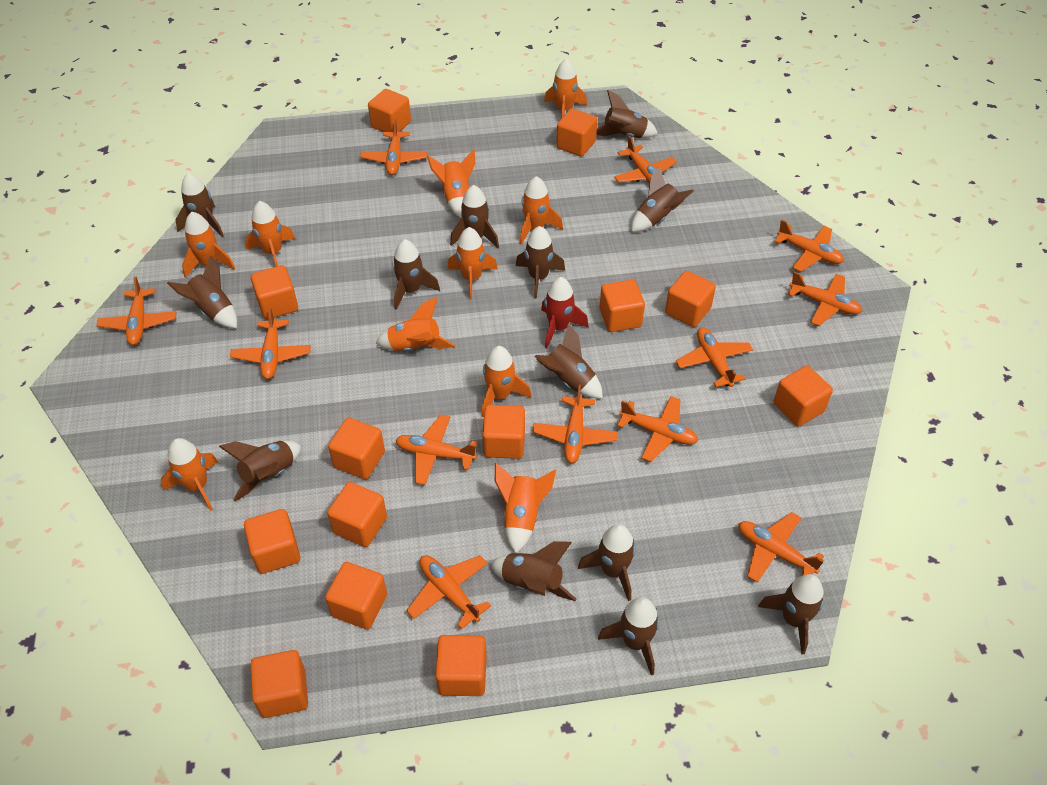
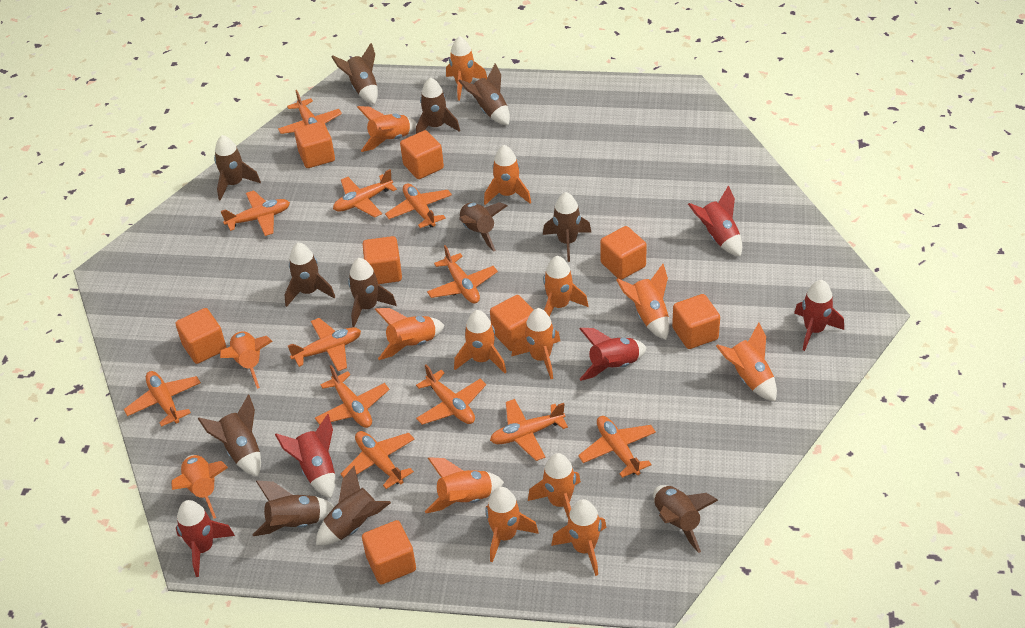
brown rocket: [167,255,237,328] [176,173,224,237] [219,441,301,502] [392,239,440,310] [450,185,499,248] [491,541,576,601] [516,226,565,299] [534,323,603,398] [578,524,636,601] [596,90,658,138] [598,597,660,675] [631,166,694,232] [758,574,824,654] = 13 -> [198,395,261,477] [214,135,261,201] [252,480,335,536] [284,242,335,307] [316,466,391,545] [331,43,378,104] [348,258,397,327] [416,77,460,134] [459,63,510,125] [459,202,507,252] [543,192,591,262] [653,485,718,553] = 12
orange cube: [244,509,300,574] [250,265,298,320] [250,650,308,718] [325,562,387,629] [327,482,387,547] [328,418,385,479] [368,89,411,132] [435,635,487,696] [482,405,525,459] [556,108,597,157] [599,280,645,332] [665,271,716,327] [774,366,833,427] = 13 -> [176,308,227,364] [294,121,335,168] [362,520,416,584] [363,236,402,284] [400,130,444,179] [490,295,534,351] [600,226,647,280] [672,294,720,349] = 8
orange rocket: [161,438,218,511] [182,212,235,278] [245,201,295,267] [376,297,455,351] [427,149,475,218] [448,227,498,300] [482,346,532,417] [495,463,556,553] [520,176,563,245] [544,58,587,118] = 10 -> [171,455,228,519] [220,331,272,389] [357,106,417,152] [375,308,445,360] [425,457,504,513] [446,36,487,101] [454,310,506,373] [484,145,531,205] [486,487,539,563] [511,308,560,379] [528,453,581,519] [543,256,588,316] [551,499,606,576] [616,264,669,340] [716,323,777,402] = 15
red rocket: [541,277,589,348] = 1 -> [176,500,235,577] [275,414,335,498] [579,328,647,381] [688,185,742,257] [794,280,844,351] = 5

